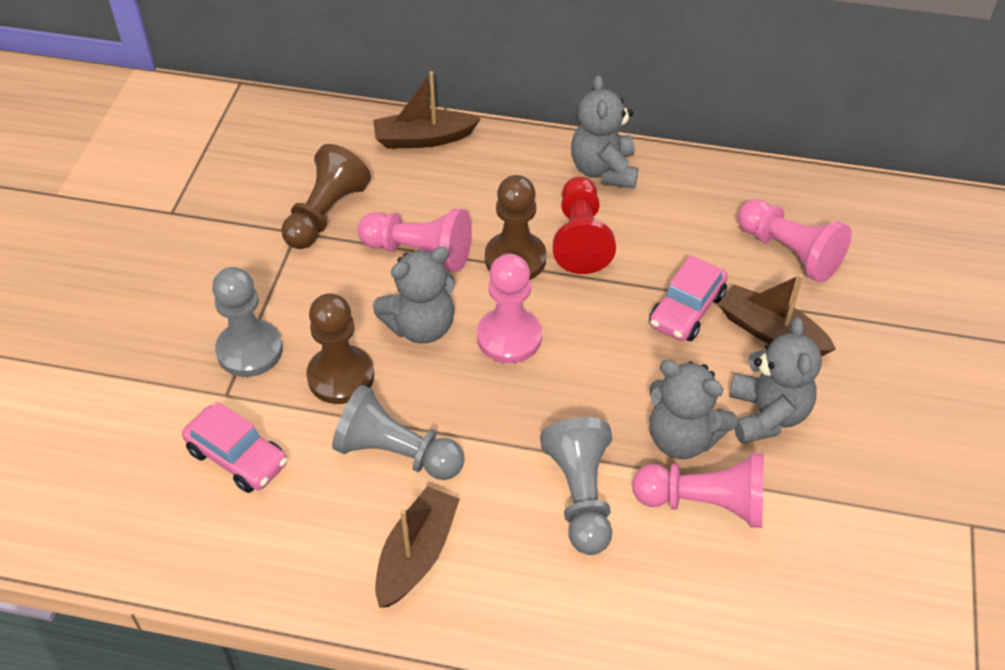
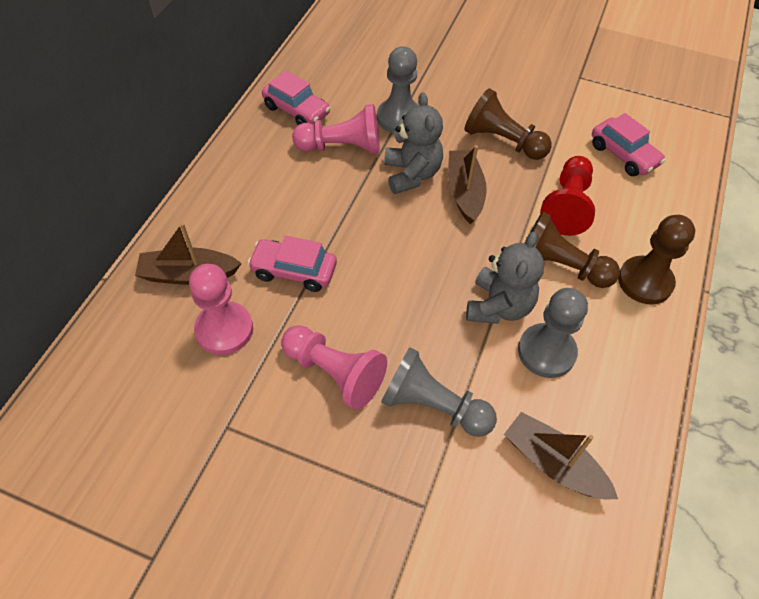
grey teddy bear: [373,247,455,344] [571,75,638,189] [649,360,738,459] [729,317,822,444] = 4 -> [384,92,443,194] [466,232,544,324] = 2
pink car: [182,402,287,493] [649,255,728,341] = 2 -> [248,236,337,292] [262,71,331,125] [592,113,666,176] = 3
pink pawn: [358,208,472,272] [477,254,542,363] [632,453,764,528] [738,199,852,283] = 4 -> [189,264,253,355] [281,325,387,410] [292,104,380,154] = 3

